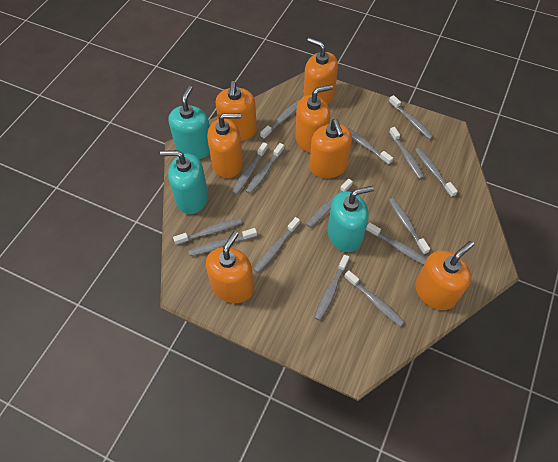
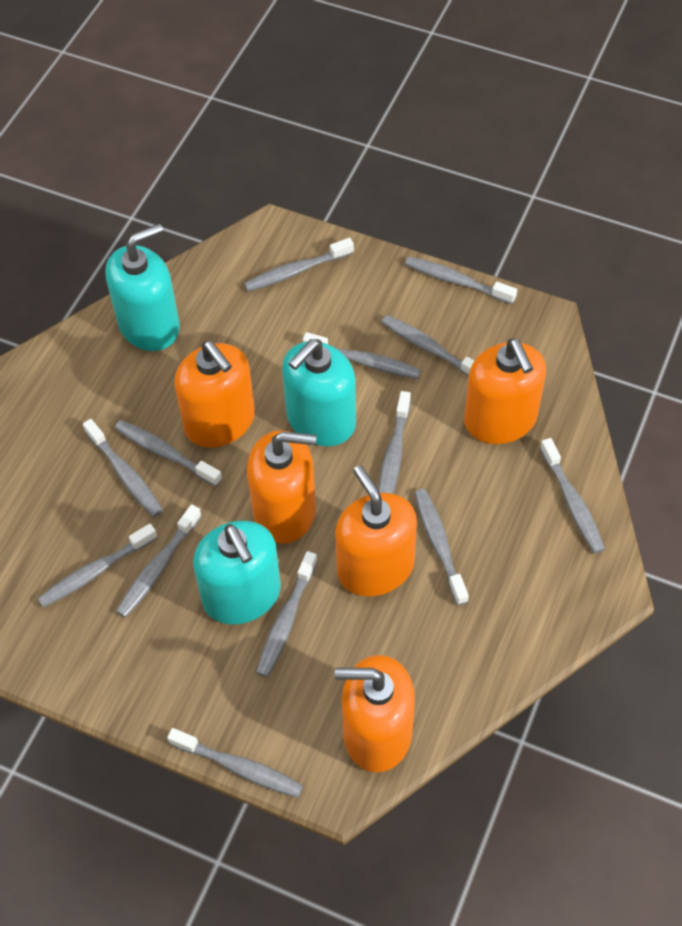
grey toothbrush: [173,218,242,245] [189,228,257,256] [232,142,268,195] [246,143,284,194] [253,217,300,273] [260,100,299,139] [306,179,353,228] [314,255,349,321] [344,270,404,326] [345,126,393,165] [366,222,426,265] [389,95,434,140] [389,127,424,179] [389,198,430,255] [415,148,458,197] = 15 -> [38,524,157,608] [83,419,163,517] [115,420,222,487] [116,504,202,618] [167,728,303,798] [244,238,354,292] [256,551,318,677] [303,332,421,379] [378,391,411,494] [381,315,474,377] [405,256,517,304] [414,489,469,605] [540,438,605,554] = 13
orange soap dispenser: [206,231,254,303] [207,113,243,178] [216,81,257,141] [296,85,333,153] [304,38,338,105] [309,119,352,179] [415,241,474,310] = 7 -> [174,341,255,448] [247,430,316,544] [335,465,417,597] [335,655,415,772] [464,339,546,444] = 5

